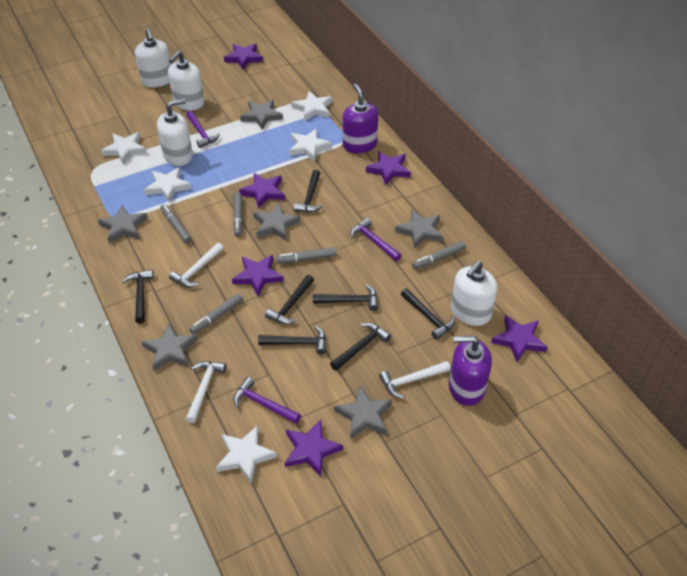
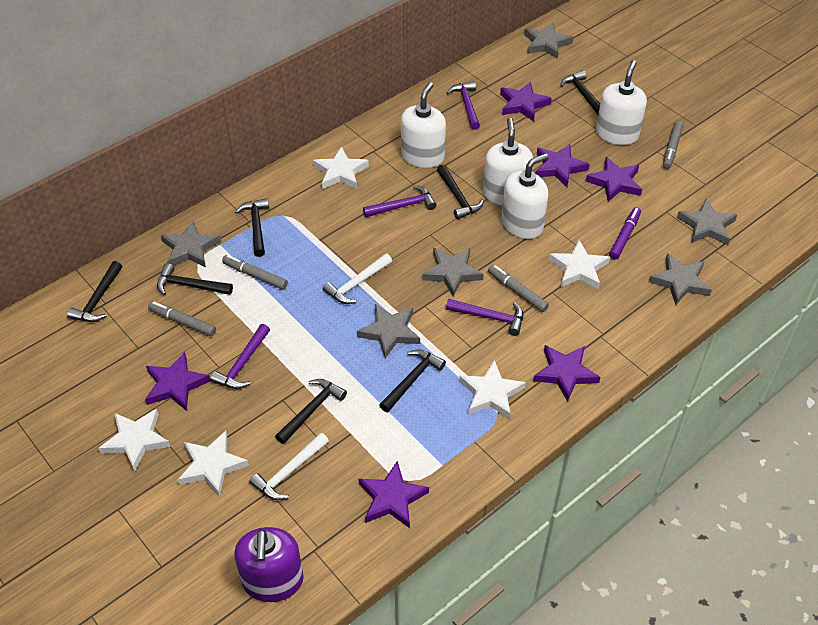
grey marker: [160,204,192,244] [189,293,244,335] [233,192,243,237] [276,247,337,264] [412,241,466,269] = 5 -> [148,301,216,336] [222,255,288,290] [488,265,549,312] [663,121,683,169] = 4
purple hammer: [186,110,220,148] [233,377,301,424] [350,218,402,261] = 3 -> [210,324,270,389] [363,185,437,217] [446,299,523,336] [447,81,480,130] = 4
purple marker: none = 0 -> [609,207,641,260] = 1
purple soap dispenser: [343,84,378,153] [449,336,492,406] = 2 -> [234,527,304,602] = 1
white hammer: [169,243,224,287] [186,361,226,423] [379,361,451,398] = 3 -> [249,433,329,500] [323,253,392,304] = 2

